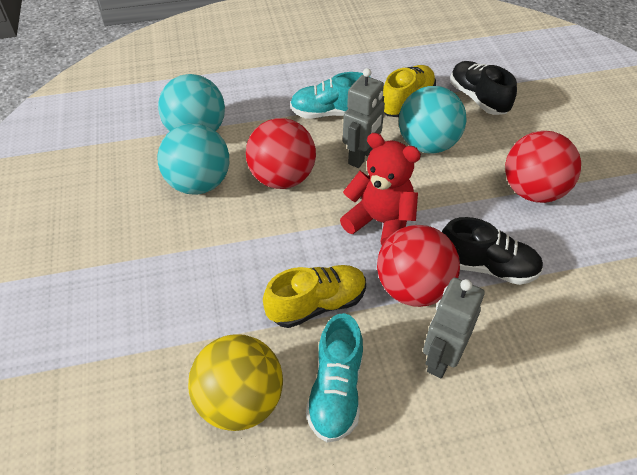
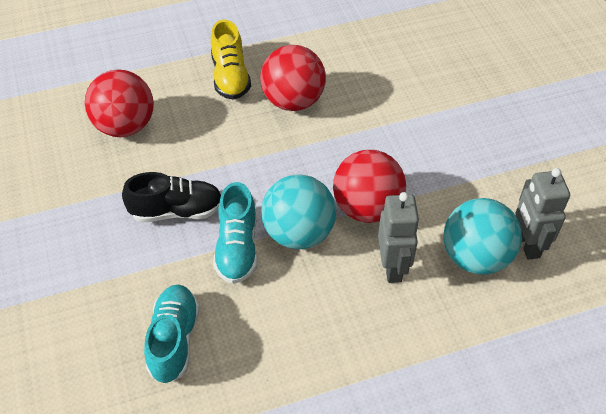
black shoe: [442,217,543,285] [450,61,517,115] = 2 -> [122,172,221,222] = 1
red teddy bear: [340,133,421,245] = 1 -> none = 0
turquoise ball: [157,123,229,195] [158,74,225,132] [399,86,466,154] = 3 -> [261,175,336,249] [443,198,522,275] = 2
yellow ball: [188,334,283,431] = 1 -> none = 0
yellow shoe: [263,265,366,328] [383,65,436,117] = 2 -> [211,20,251,100] = 1

